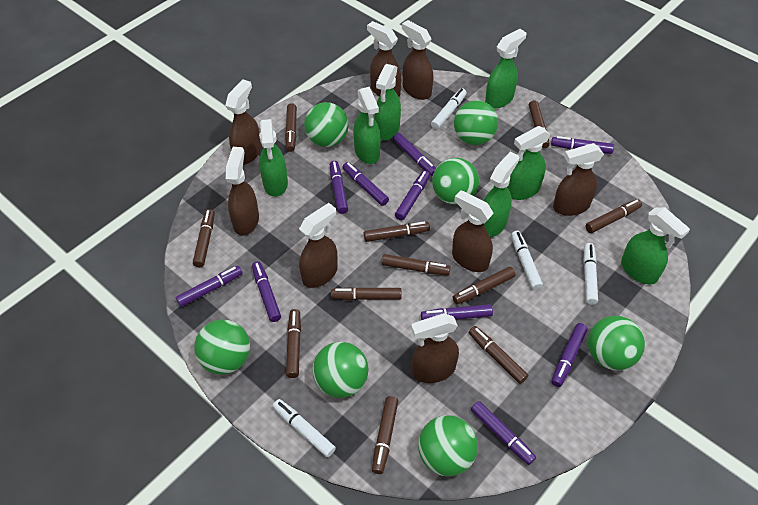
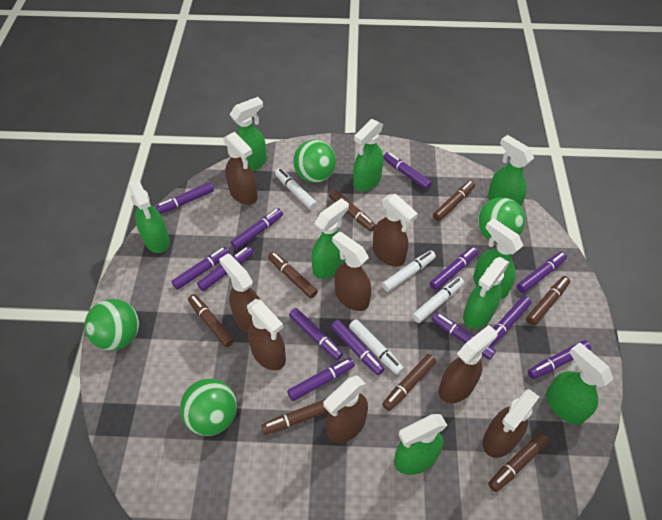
brown marker: [193,209,215,267] [285,103,297,152] [286,309,301,378] [331,287,402,300] [364,221,430,242] [372,396,398,474] [382,254,451,275] [453,267,516,304] [469,326,528,384] [529,100,550,148] [585,199,642,233] = 11 -> [188,294,234,347] [261,399,328,435] [268,252,318,298] [329,189,376,231] [382,354,436,411] [433,180,475,221] [488,432,549,492] [526,276,570,326] = 8
green ball: [194,319,250,375] [304,102,349,147] [313,342,368,398] [418,415,478,476] [432,158,479,205] [454,100,498,145] [588,316,645,370] = 7 -> [85,299,139,351] [180,379,237,436] [293,139,336,183] [478,197,525,243] = 4
green spray bottle: [259,119,288,197] [353,87,381,164] [374,64,401,140] [483,151,519,237] [485,29,526,108] [507,126,550,200] [621,207,690,284] = 7 -> [128,179,170,253] [229,97,267,171] [311,198,349,279] [353,119,384,191] [394,414,448,475] [463,257,510,329] [473,218,523,299] [488,135,534,206] [546,342,613,425] = 9
purple marker: [176,266,243,307] [252,261,281,322] [330,161,348,214] [342,162,389,206] [393,133,436,176] [395,170,430,221] [421,304,493,320] [471,401,536,465] [551,136,614,154] [551,323,588,387] = 10 -> [155,182,214,214] [171,247,230,290] [197,246,253,291] [231,208,283,250] [287,357,355,401] [289,308,343,360] [331,320,384,375] [383,152,432,190] [429,246,479,291] [432,312,496,360] [489,296,532,347] [517,252,567,293] [528,340,591,379] = 13

